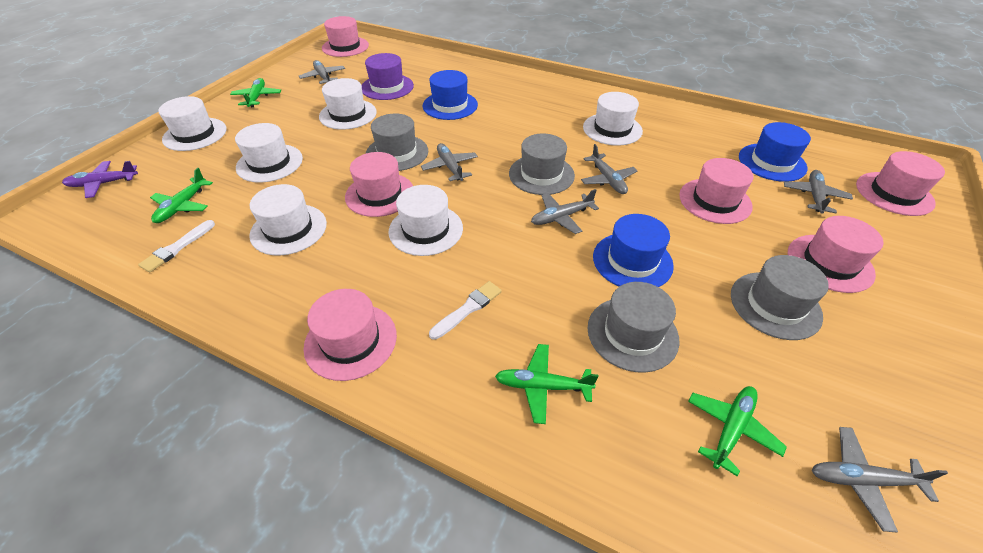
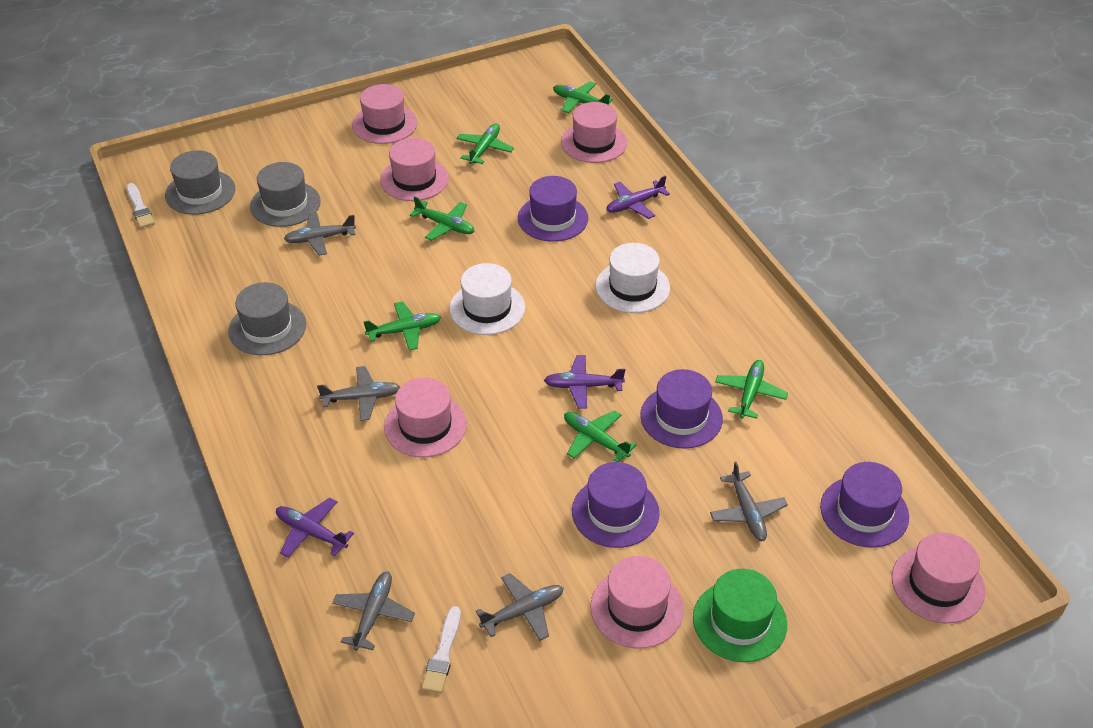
blue hat: [423,70,478,120] [593,214,674,287] [739,122,811,182] = 3 -> none = 0
green hat: none = 0 -> [693,569,787,662] = 1
green plane: [150,168,213,223] [230,78,281,107] [495,344,598,424] [688,386,787,476] = 4 -> [363,302,441,351] [410,196,475,241] [456,124,514,164] [553,82,613,113] [564,410,636,462] [715,360,788,419] = 6
grey hat: [366,113,428,171] [509,134,575,195] [587,282,680,373] [731,255,829,340] = 4 -> [165,150,235,215] [228,282,306,355] [250,162,321,227] = 3
grey plane: [299,60,345,84] [421,143,478,181] [531,189,599,234] [581,144,637,194] [784,170,853,214] [812,427,948,533] = 6 -> [284,213,356,256] [317,366,400,421] [332,572,415,651] [476,573,563,641] [710,462,788,541] = 5
purple hat: [362,53,414,100] = 1 -> [518,176,588,242] [572,462,660,548] [640,369,723,449] [820,462,909,548] = 4
purple plane: [62,161,138,198] = 1 -> [276,498,354,558] [544,355,625,409] [606,175,670,219] = 3
white hat: [158,96,227,151] [235,123,303,183] [249,184,327,255] [319,78,377,130] [388,185,463,256] [583,92,643,146] = 6 -> [449,263,525,335] [595,243,670,313] = 2

